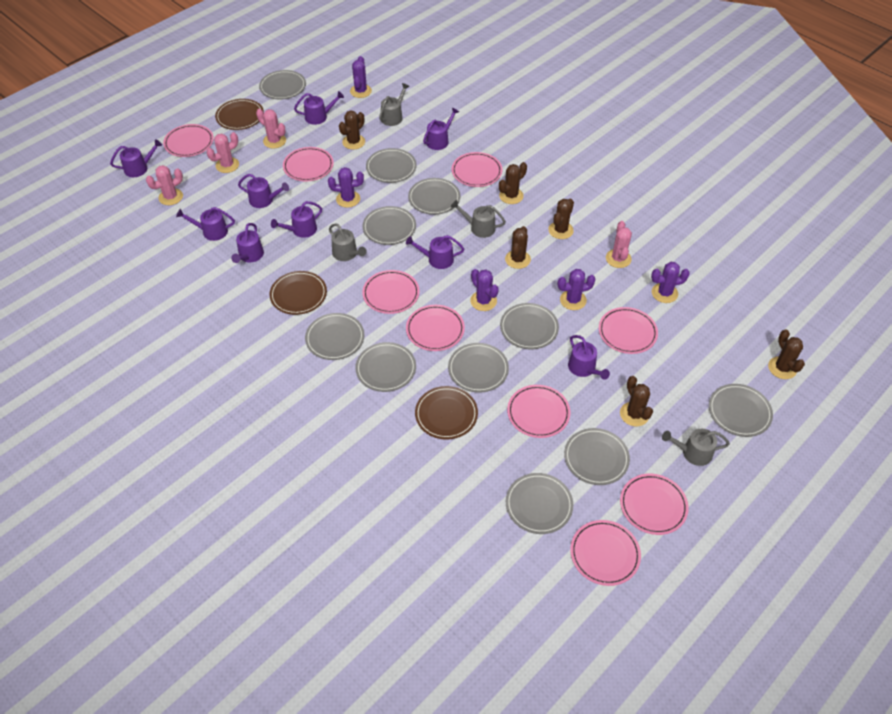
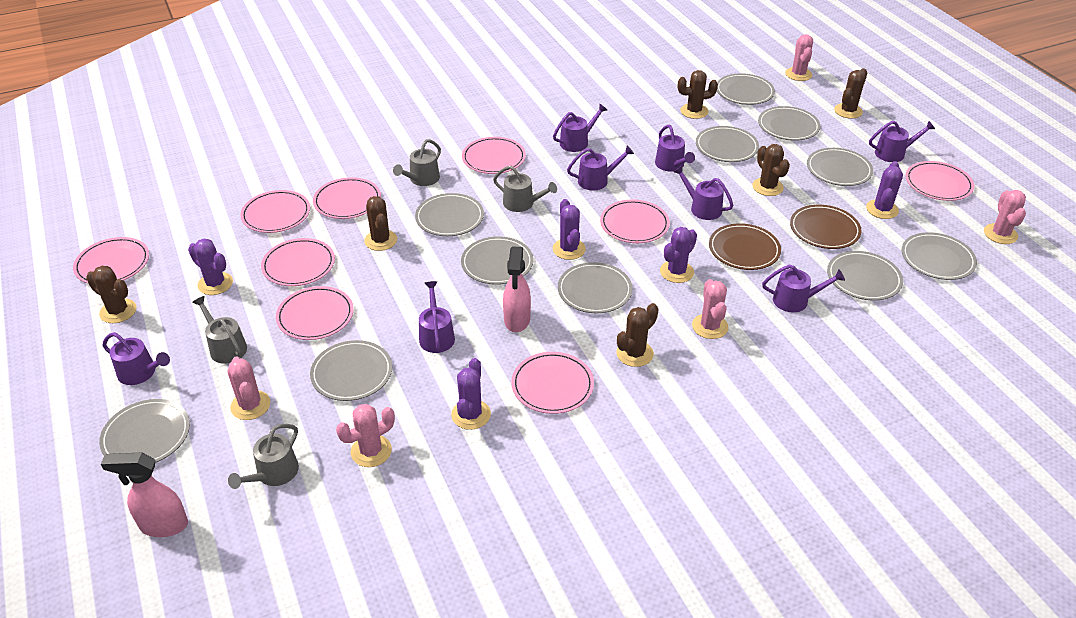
brown plate: [215,99,264,130] [270,271,327,315] [415,386,478,440] = 3 -> [709,223,781,270] [790,205,862,249] = 2
pink cactus: [146,165,183,205] [206,132,239,173] [256,109,286,149] [606,221,632,268] = 4 -> [228,356,270,420] [336,404,395,467] [692,279,728,339] [785,34,813,81] [984,190,1026,244] = 5
pink spray bottle: none = 0 -> [101,453,188,537] [503,246,531,332] = 2
purple watering can: [110,139,162,177] [176,207,235,241] [231,223,264,263] [238,174,289,208] [271,201,322,238] [294,91,344,125] [406,235,464,269] [423,107,459,150] [568,335,610,380] = 9 -> [102,332,170,385] [419,281,455,353] [553,103,607,152] [567,146,634,190] [655,125,695,171] [673,165,734,220] [762,265,845,313] [869,121,935,162] = 8

